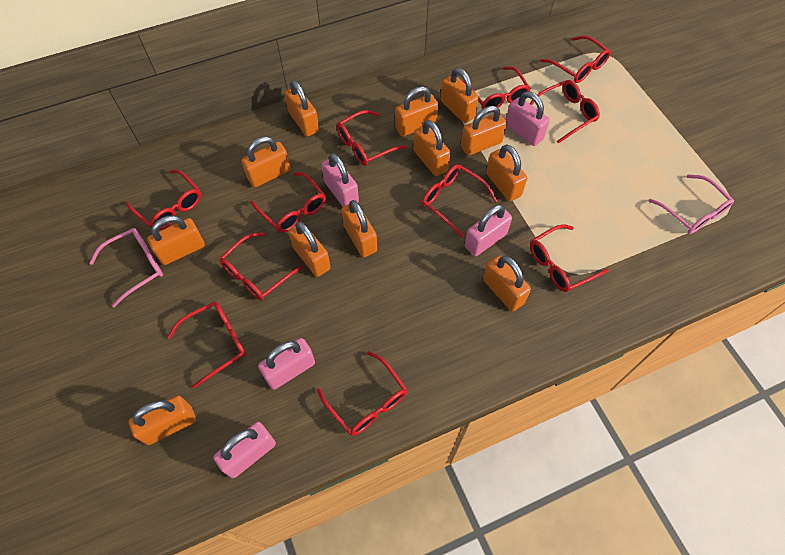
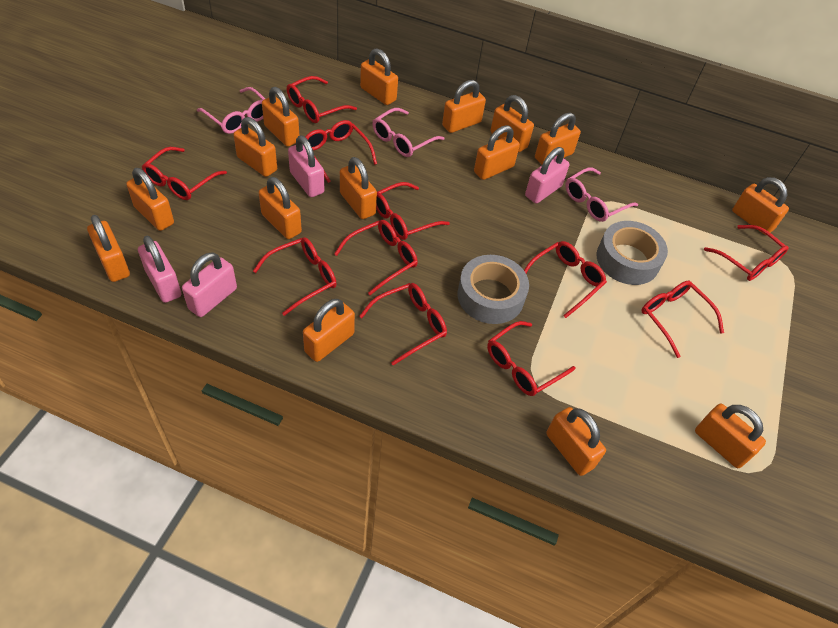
grey tape: none = 0 -> [457,255,529,324] [597,221,668,285] = 2
orange padlock: [128,396,196,445] [147,215,205,265] [241,136,291,187] [284,80,319,137] [288,221,330,277] [341,200,377,257] [395,86,438,136] [413,120,451,176] [440,68,479,123] [461,106,507,156] [483,255,531,311] [486,144,527,201] = 12 -> [87,215,130,282] [126,168,174,231] [233,117,277,177] [259,177,302,239] [262,87,299,147] [303,299,355,362] [340,157,377,219] [360,48,398,105] [442,80,486,133] [474,125,520,180] [490,95,534,152] [535,113,581,165] [546,407,606,476] [695,404,766,468] [732,177,789,235] = 15
pink glasses: [89,228,163,307] [649,174,734,234] = 2 -> [197,87,265,134] [372,108,444,157] [565,167,638,222] = 3
pink padlock: [213,422,276,479] [258,338,315,390] [321,153,359,206] [465,204,512,256] [506,91,550,146] = 5 -> [138,236,181,303] [182,252,237,317] [288,135,325,197] [525,147,569,203] = 4

